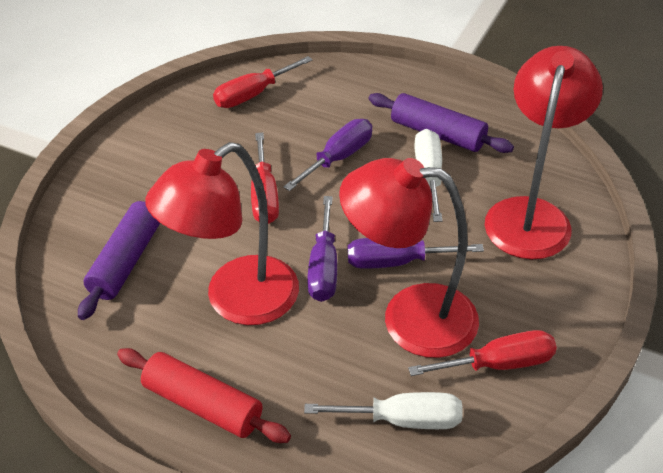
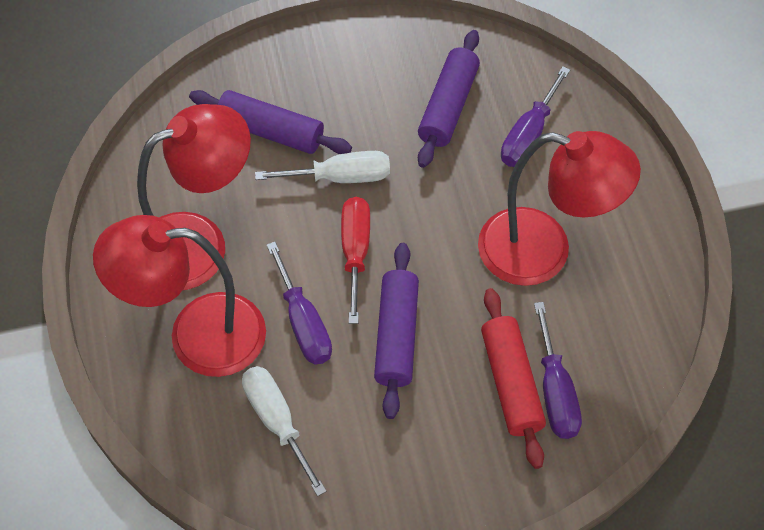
purple rolling pin: [78,201,160,320] [368,93,514,153] = 2 -> [189,90,352,154] [374,243,419,419] [418,30,480,168] = 3
red screwdriver: [213,56,312,108] [251,133,279,224] [408,330,557,376] = 3 -> [341,197,370,324] = 1

